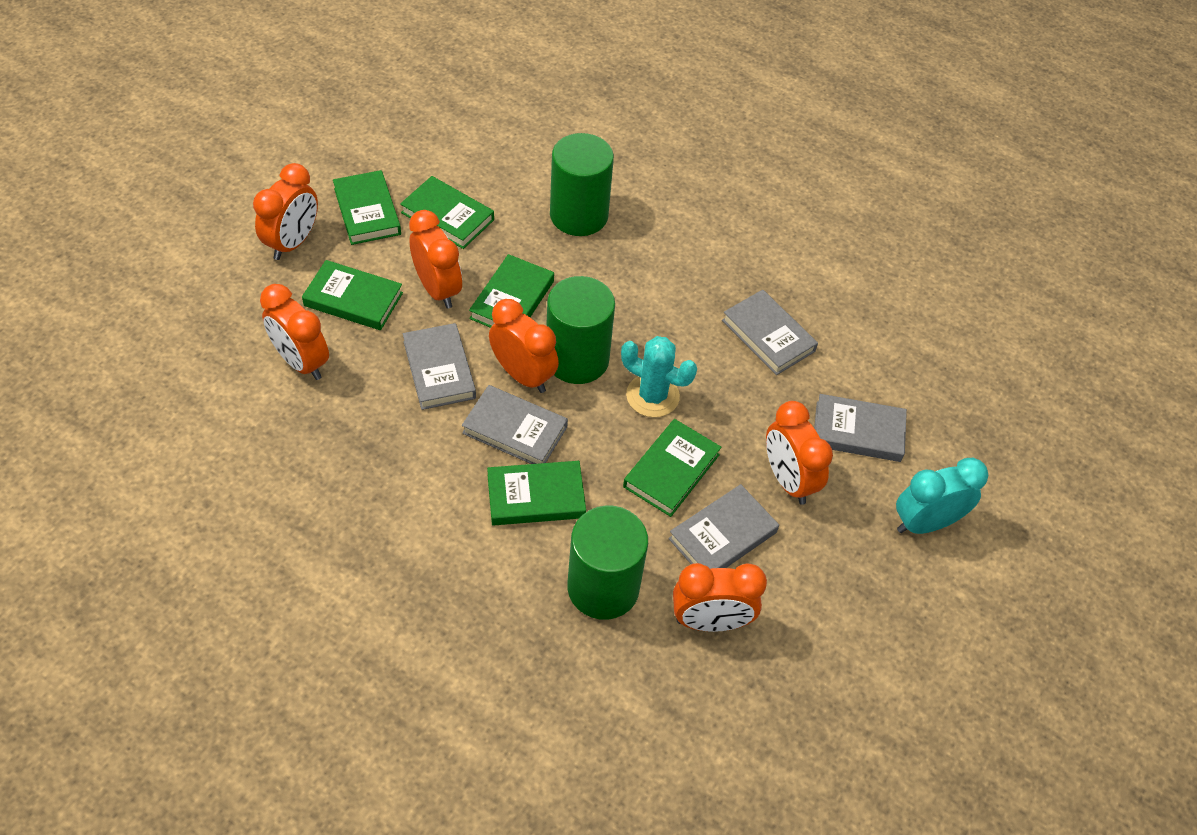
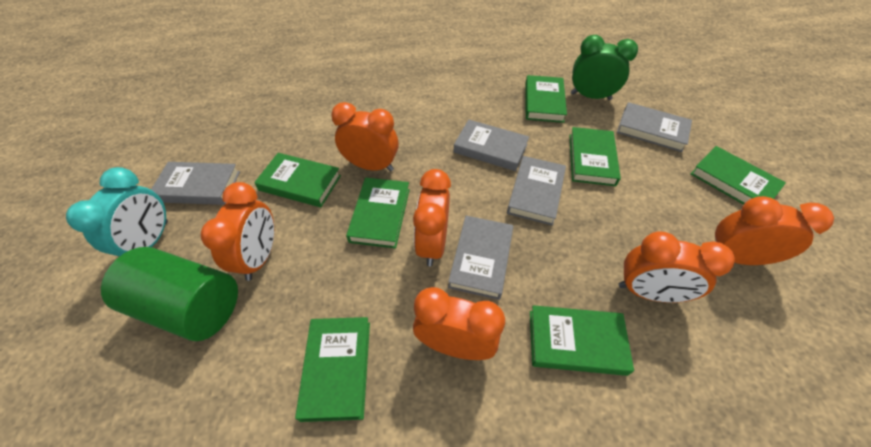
green book: [302,260,403,330] [333,170,401,245] [400,176,494,249] [469,254,554,328] [487,461,586,525] [623,419,721,517] = 6 -> [254,153,341,207] [295,317,370,422] [346,178,410,248] [525,75,567,123] [530,305,634,376] [569,127,621,186] [690,146,786,205] = 7
green clock: none = 0 -> [571,35,638,100] = 1
green cylinder: [546,276,615,384] [550,133,614,236] [567,505,648,620] = 3 -> [101,247,238,341] = 1
turquoise cactus: [621,336,697,417] = 1 -> none = 0

